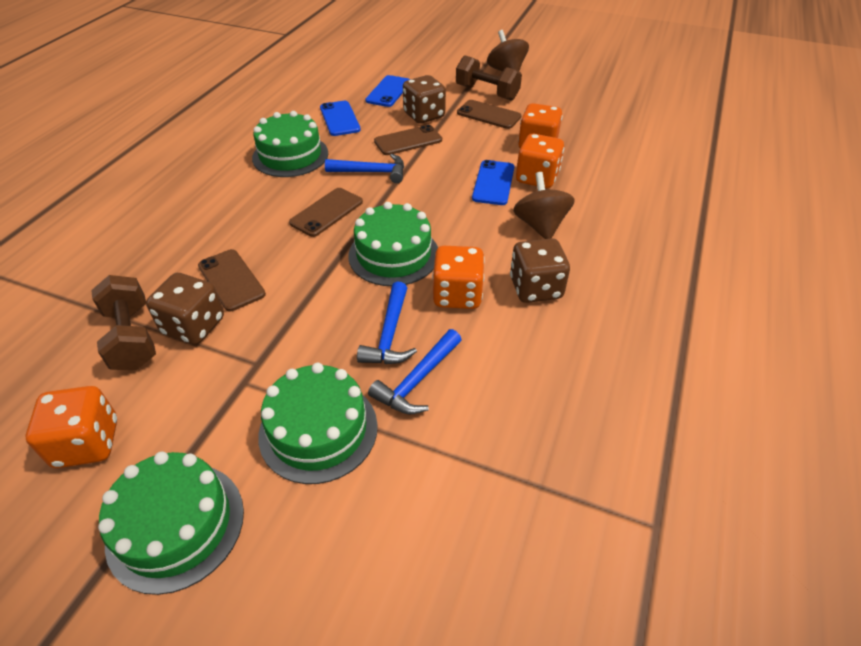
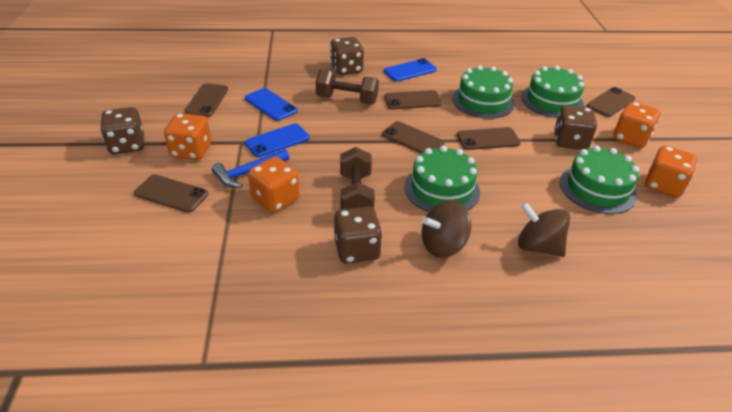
blue hammer: [325,154,404,183] [357,282,417,364] [368,329,462,414] = 3 -> [212,149,289,188] = 1
brown dice: [146,273,224,345] [403,75,446,124] [510,238,570,303] = 3 -> [100,107,144,154] [330,37,364,75] [334,207,383,264] [554,105,597,150] = 4
brown phone: [198,249,266,311] [289,188,363,237] [374,125,442,155] [457,100,521,129] = 4 -> [134,174,208,213] [185,83,228,117] [382,121,445,153] [384,90,442,109] [457,127,521,150] [587,87,635,117] = 6

